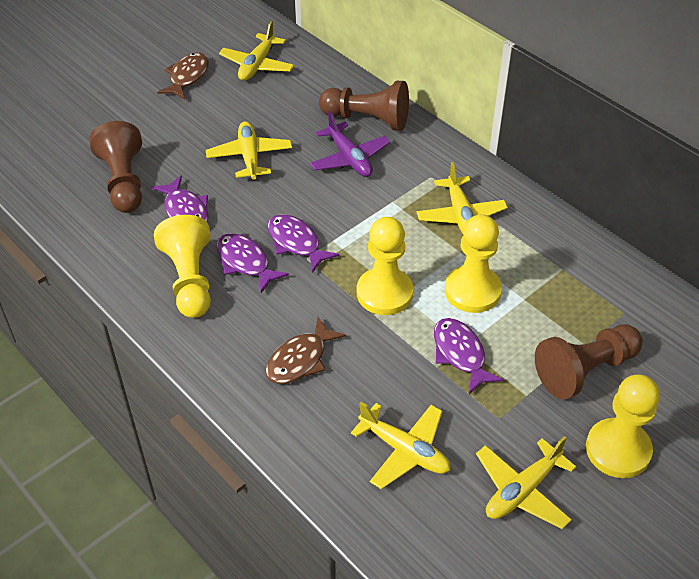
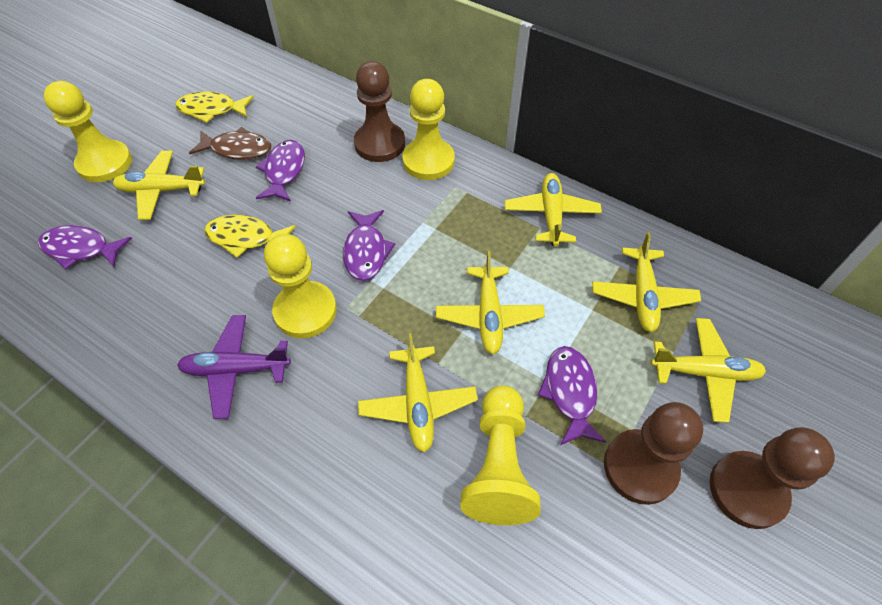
brown fish: [157,52,209,100] [266,317,346,384] = 2 -> [189,127,271,160] = 1
yellow fish: none = 0 -> [175,91,254,123] [204,215,296,258] = 2
yellow plane: [206,121,292,180] [219,21,294,81] [351,402,450,489] [417,162,508,233] [476,436,576,529] = 5 -> [113,151,205,220] [358,333,478,453] [436,251,545,354] [505,173,602,247] [592,232,701,332] [650,318,766,423] = 6

